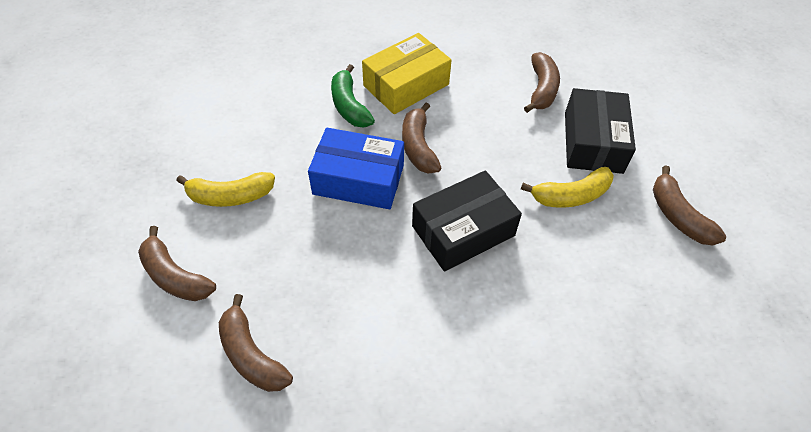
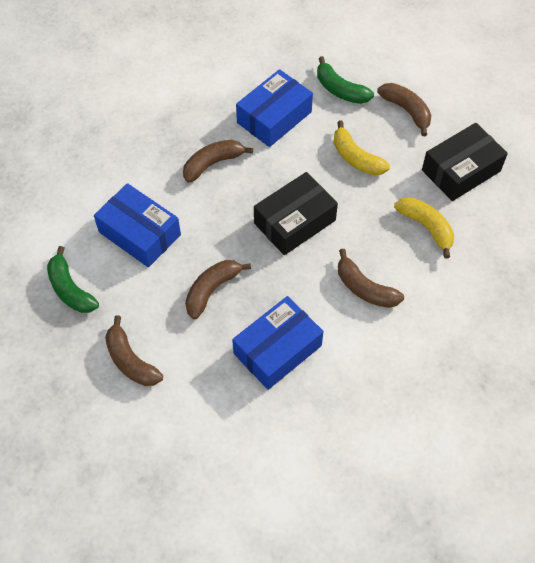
blue box: [308,127,404,209] = 1 -> [94,183,181,267] [232,296,324,390] [236,69,313,147] = 3
green banana: [331,64,375,127] = 1 -> [47,246,99,313] [317,56,374,104] = 2
yellow box: [362,33,451,114] = 1 -> none = 0

